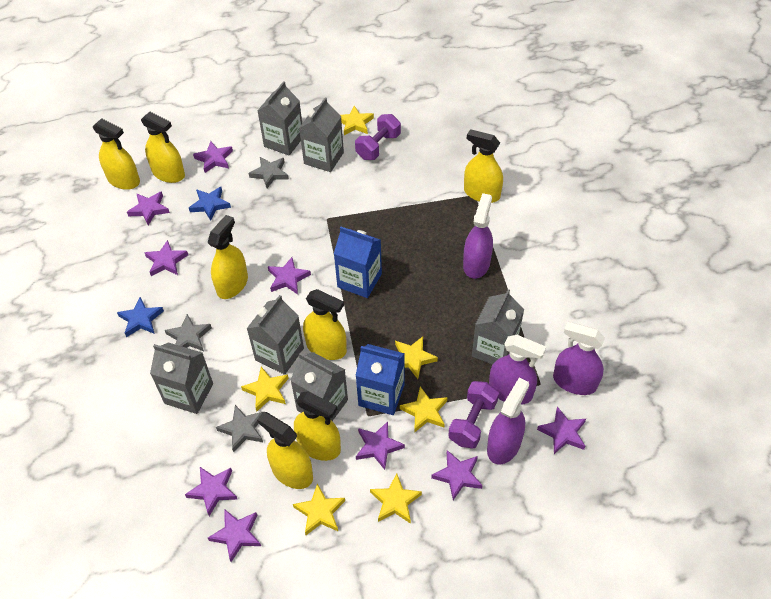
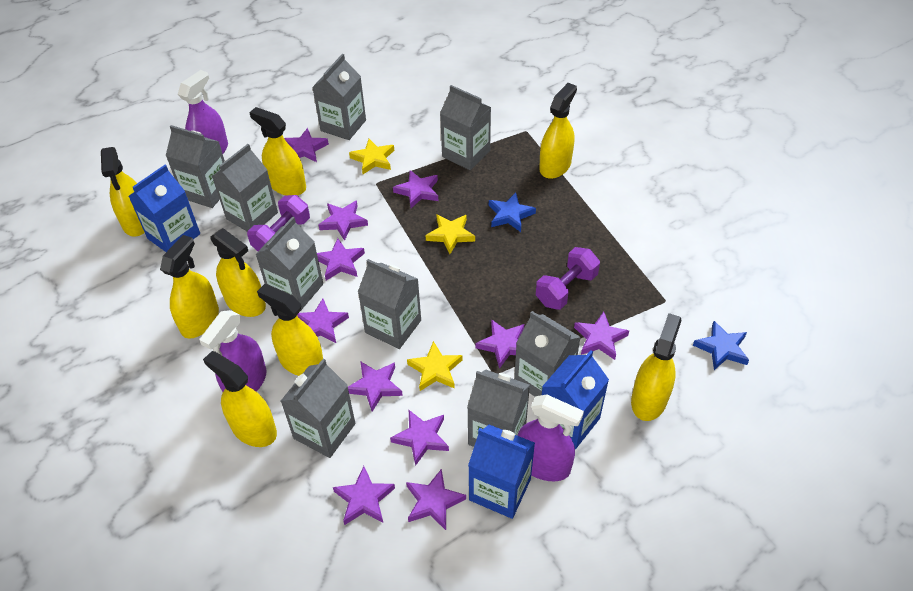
blue carton: [334,227,382,298] [355,344,405,415] = 2 -> [128,165,200,252] [468,424,535,519] [542,350,609,449] = 3
grey carton: [150,342,213,414] [247,295,304,375] [258,81,302,156] [290,352,348,421] [299,98,344,172] [472,289,524,365] = 6 -> [166,125,225,208] [212,144,278,231] [255,216,323,311] [281,359,355,458] [312,54,366,140] [358,259,421,349] [440,85,491,170] [467,369,530,447] [514,311,581,397] = 9
grey star: [165,314,212,351] [216,405,263,452] [249,157,289,188] = 3 -> none = 0
purple spray bottle: [463,193,493,279] [487,378,529,464] [489,335,546,405] [553,322,605,395] = 4 -> [178,70,228,154] [199,310,267,392] [517,394,584,481] = 3
purple star: [127,191,170,225] [144,240,188,276] [185,467,237,516] [193,141,233,173] [208,509,261,562] [268,257,311,295] [356,421,405,470] [431,450,483,500] [537,407,586,454] = 9 -> [284,128,329,162] [297,299,349,343] [317,238,365,281] [318,201,368,241] [333,466,395,525] [348,361,403,412] [390,410,449,466] [393,170,438,208] [406,469,466,530] [476,319,524,369] [574,312,629,360] = 11
yellow spray bottle: [93,118,140,190] [141,112,185,183] [207,215,248,299] [257,412,313,489] [294,391,341,461] [303,289,347,360] [464,129,503,203] = 7 -> [101,147,145,237] [160,235,219,339] [203,351,277,447] [210,228,266,317] [249,107,306,196] [257,284,323,376] [539,83,577,179] [631,313,682,421] = 8
yellow star: [241,367,289,412] [293,484,345,535] [340,106,374,135] [370,473,422,524] [395,337,438,379] [400,387,447,433] = 6 -> [349,139,394,174] [407,341,463,391] [426,214,475,254] = 3

